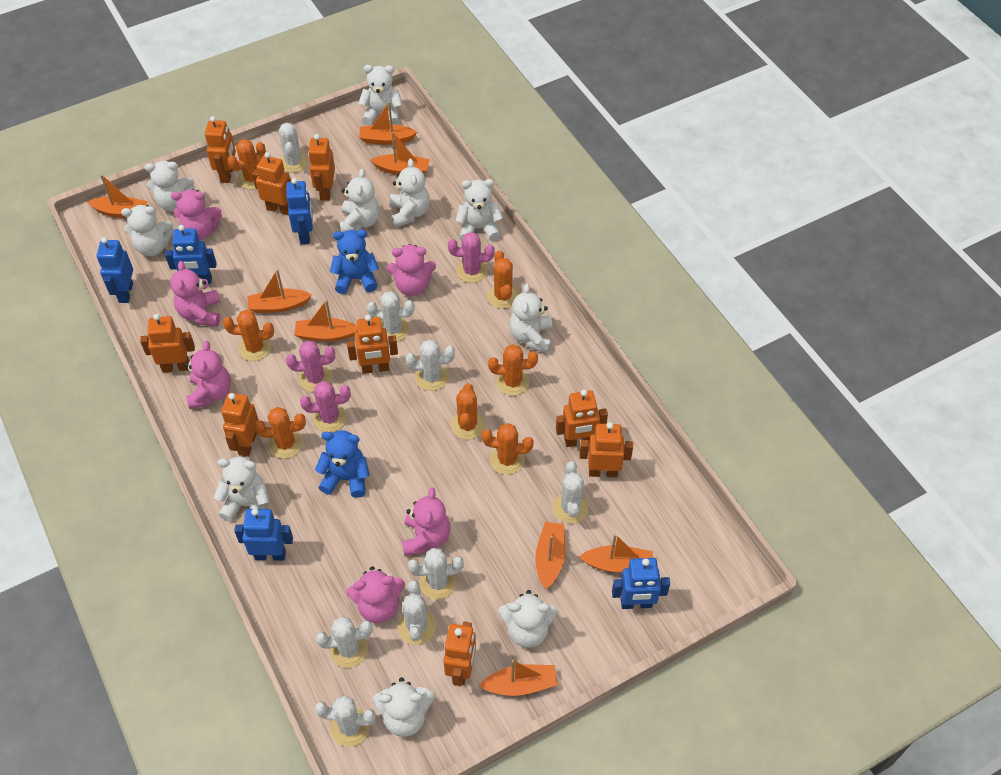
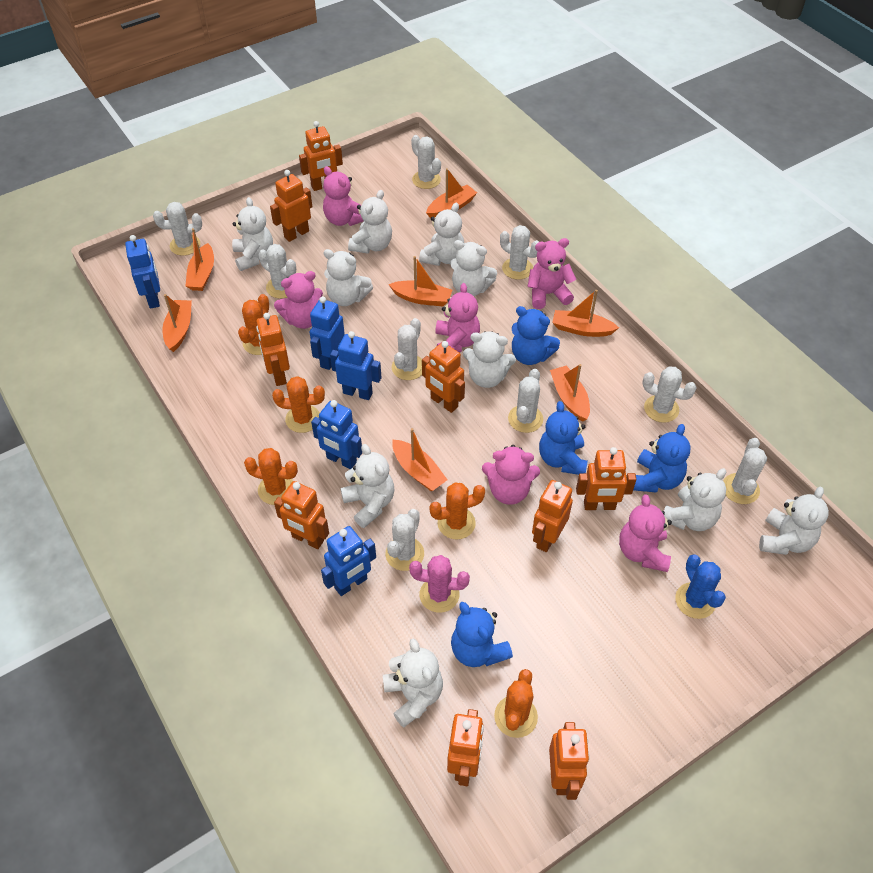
blue cactus: none = 0 -> [675,554,726,619] = 1
blue teddy bear: [315,430,370,498] [330,230,379,294] = 2 -> [451,602,513,667] [512,306,560,365] [539,401,588,475] [633,424,691,493] = 4
orange boat: [87,174,148,218] [247,269,312,313] [294,300,358,342] [359,102,417,145] [371,132,430,175] [479,660,558,696] [535,522,565,589] [579,534,653,573] = 8 -> [162,294,192,352] [185,228,214,291] [389,256,452,306] [392,428,448,491] [426,168,477,218] [550,364,590,422] [552,290,619,337] = 7
orange cactus: [223,310,274,361] [227,139,266,189] [254,407,306,459] [451,383,485,440] [481,423,534,475] [487,250,519,309] [488,344,538,396] = 7 -> [238,294,269,355] [244,448,298,505] [272,376,325,433] [429,483,485,540] [494,669,538,738] = 5
pink cactus: [286,341,335,392] [300,381,351,432] [448,232,495,283] = 3 -> [409,555,470,613] = 1
white cactus: [279,123,308,173] [315,695,376,747] [316,616,373,668] [367,291,415,342] [398,580,436,645] [406,340,455,391] [408,548,464,599] [553,461,589,524] = 8 -> [153,202,202,256] [258,244,296,299] [385,509,424,571] [392,318,422,380] [411,135,441,189] [500,225,539,280] [508,369,543,433] [642,366,697,423] [723,438,767,504] = 9

